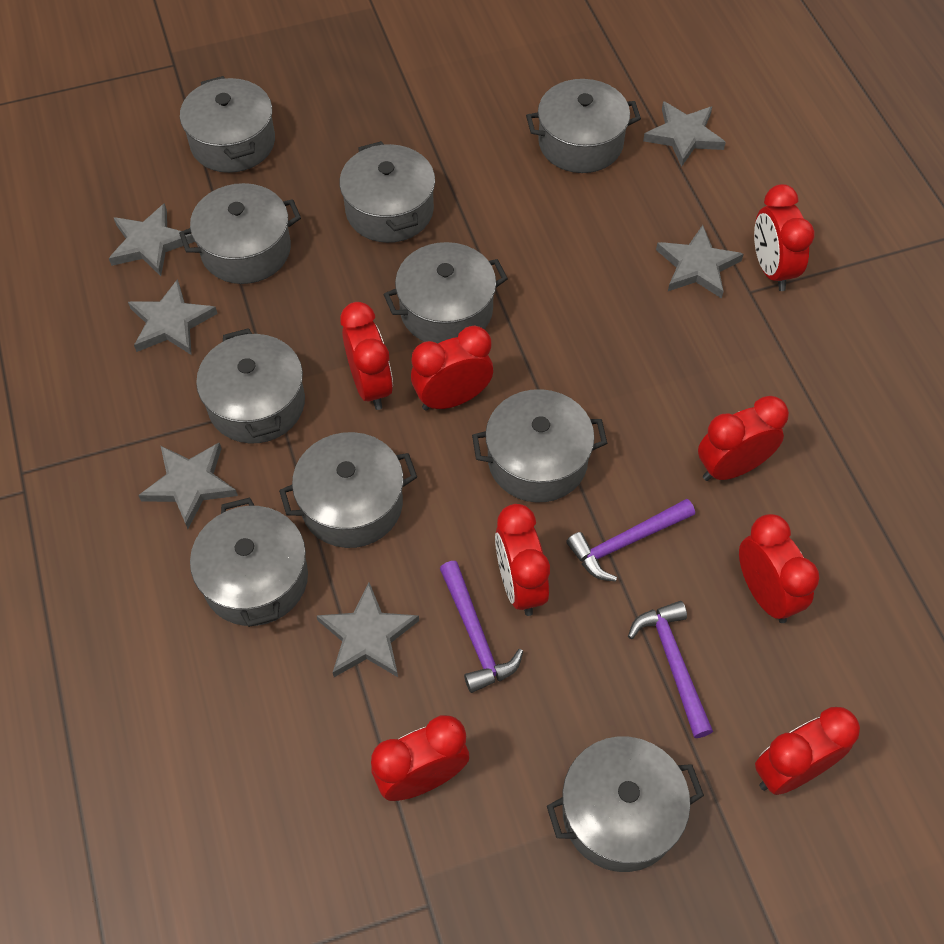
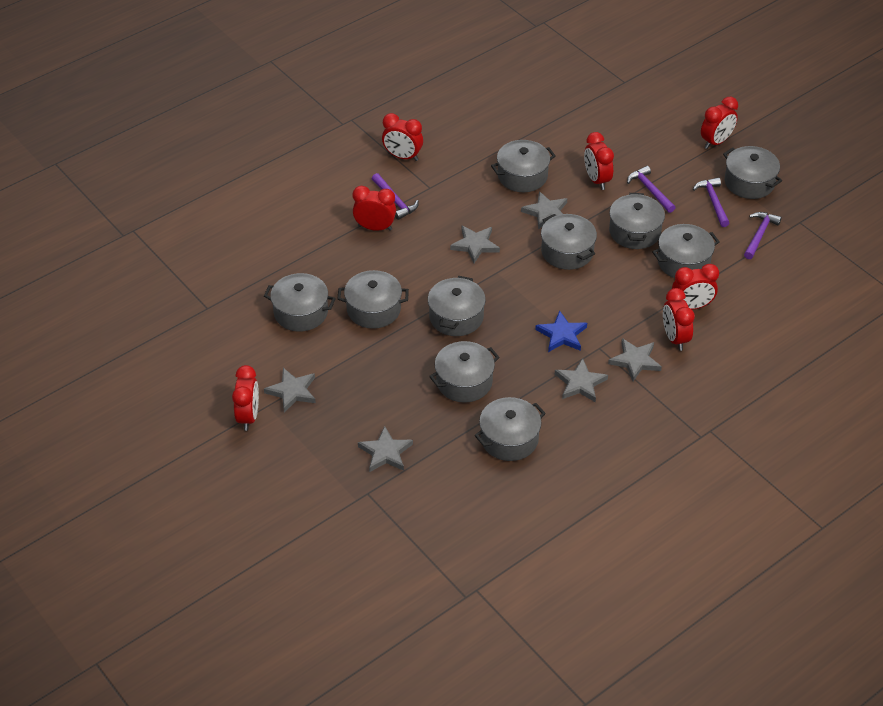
blue star: none = 0 -> [535,311,587,352] = 1
purple hammer: [440,561,523,693] [566,499,695,582] [628,601,713,738] = 3 -> [372,173,419,220] [627,166,676,213] [693,177,729,227] [744,212,782,259] = 4
red clock: [340,302,393,410] [371,715,469,801] [411,326,493,411] [495,504,550,616] [698,396,789,481] [739,514,820,623] [754,184,814,291] [755,707,860,795] = 8 -> [232,365,259,431] [353,186,396,231] [382,113,423,161] [584,132,614,190] [663,288,695,351] [672,264,719,310] [701,97,738,149] = 7

